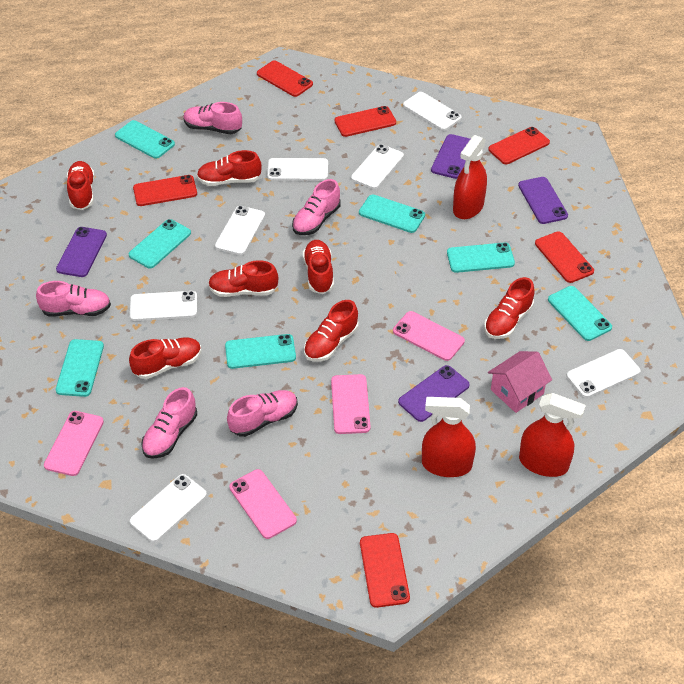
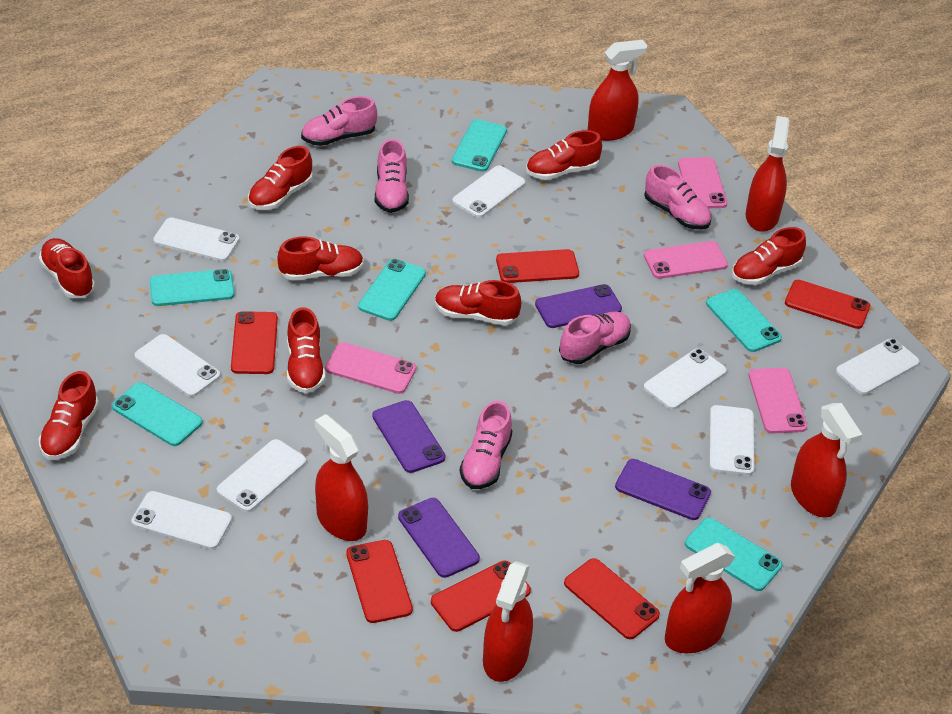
pink house: [488,351,552,413] = 1 -> none = 0
red shoe: [67,161,94,210] [129,337,201,379] [197,150,262,186] [208,260,278,297] [303,240,334,294] [304,300,358,362] [484,277,534,339] = 7 -> [38,371,99,460] [39,238,95,298] [248,146,313,210] [277,236,364,281] [287,307,325,393] [435,280,521,325] [526,130,602,180] [732,227,806,285] = 8
red spray bottle: [422,397,476,477] [453,135,487,219] [519,393,586,477] = 3 -> [315,414,368,541] [483,561,533,682] [588,40,648,141] [665,543,735,653] [746,116,789,232] [791,403,862,518] = 6
turquoise phone: [56,339,104,397] [115,120,175,159] [129,219,191,268] [225,334,296,369] [359,195,425,233] [447,243,515,273] [548,286,612,341] = 7 -> [112,382,203,446] [150,269,235,306] [358,259,426,321] [452,119,507,172] [685,518,782,591] [706,289,782,352] = 6
white phone: [130,291,197,321] [130,474,207,542] [215,206,265,255] [267,158,328,181] [351,144,404,189] [403,92,462,131] [567,349,640,398] = 7 -> [131,491,232,550] [134,334,220,397] [153,218,239,261] [217,439,306,512] [452,166,525,218] [644,349,727,410] [709,405,754,475] [836,338,919,395] = 8

